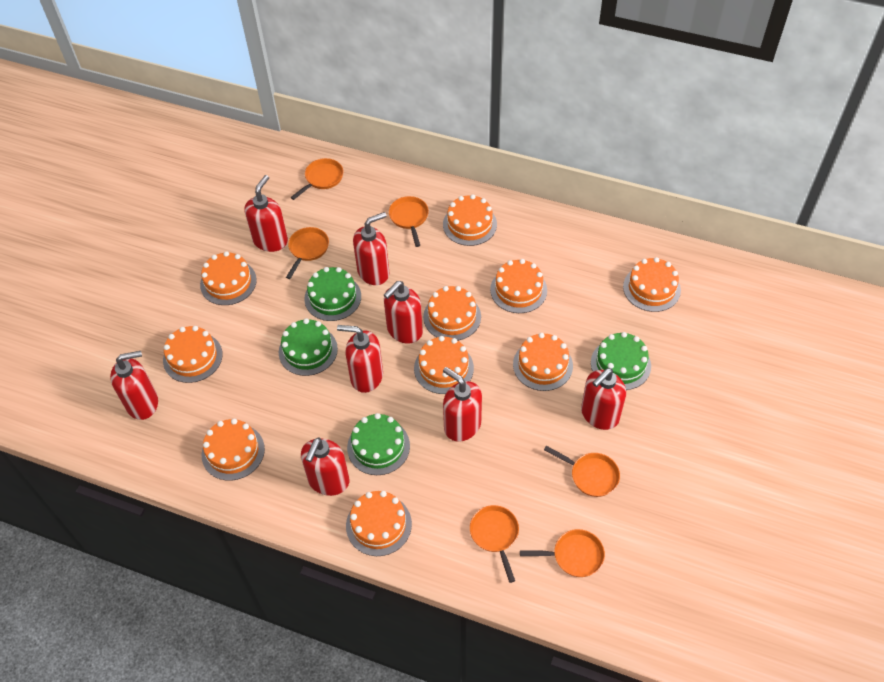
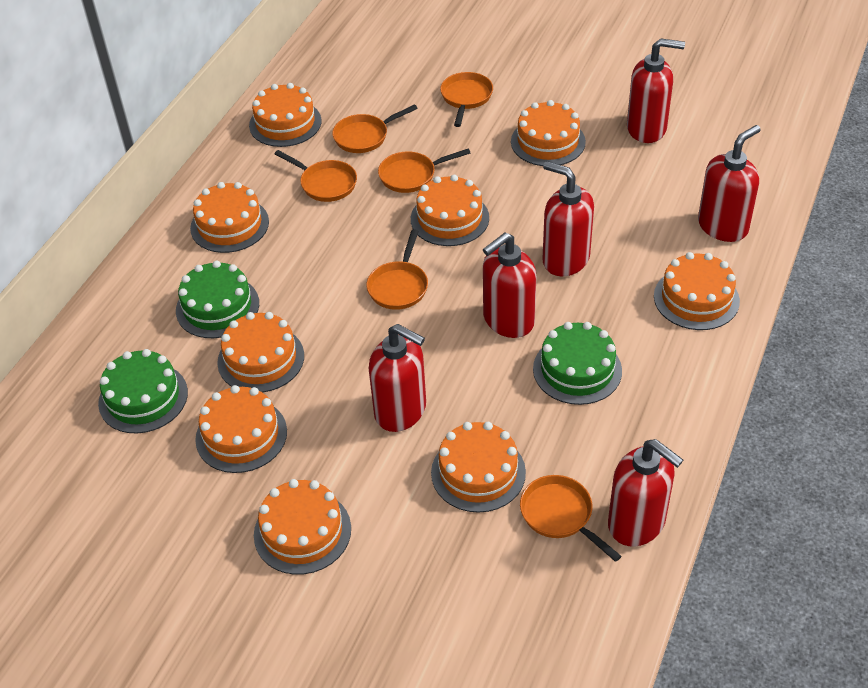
green cake: [279,318,338,376] [304,267,361,321] [347,413,410,475] [591,332,651,390] = 4 -> [98,349,188,433] [176,261,259,338] [533,322,622,405] = 3
orange cake: [163,326,223,383] [200,251,257,305] [202,418,265,481] [346,491,412,556] [414,336,474,394] [423,286,481,341] [443,194,497,246] [490,259,547,313] [513,333,573,391] [623,257,681,312] = 10 -> [190,182,269,253] [195,385,287,473] [217,312,304,393] [249,83,322,147] [254,479,351,575] [411,175,489,246] [431,422,526,513] [511,100,586,166] [654,252,740,330] = 9
red soap dispenser: [110,351,158,420] [244,175,288,252] [301,438,349,496] [337,325,383,393] [353,212,389,285] [384,281,423,344] [443,367,482,442] [581,368,626,430] = 8 -> [369,324,426,432] [483,233,536,338] [542,161,594,276] [608,439,683,546] [627,38,685,143] [698,125,761,242] = 6

